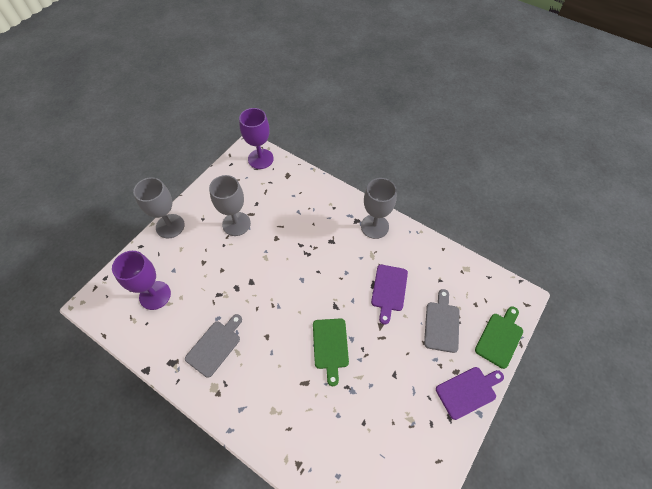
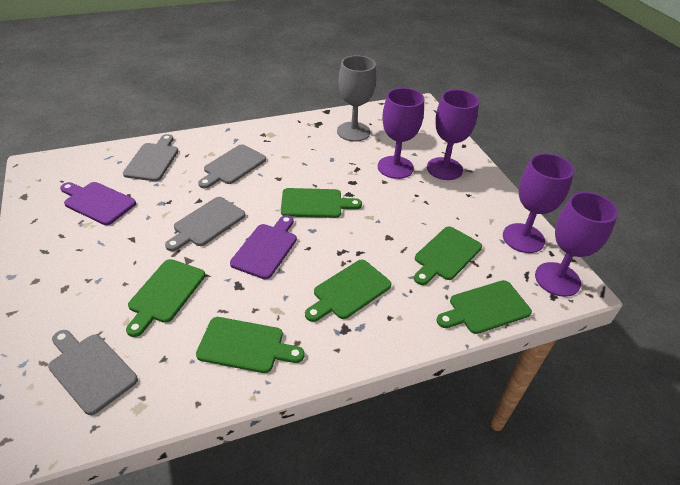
green cutting board: [313,318,349,386] [475,306,523,369] = 2 -> [126,259,205,337] [196,317,304,373] [281,188,362,218] [305,260,391,322] [414,226,482,285] [437,280,532,334] = 6
grey cutting board: [185,314,242,378] [424,289,460,353] = 2 -> [48,330,138,415] [123,134,178,181] [165,197,245,251] [198,144,266,188] = 4
grey goblet: [133,177,185,238] [209,175,251,236] [361,178,397,239] = 3 -> [337,55,376,142] = 1
purple goblet: [112,251,171,310] [239,108,274,169] = 2 -> [378,88,424,179] [427,89,479,180] [503,153,574,253] [535,192,618,297] = 4

